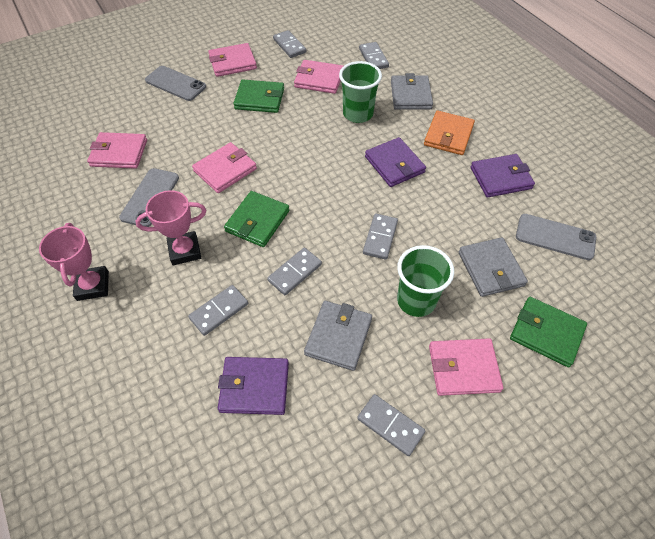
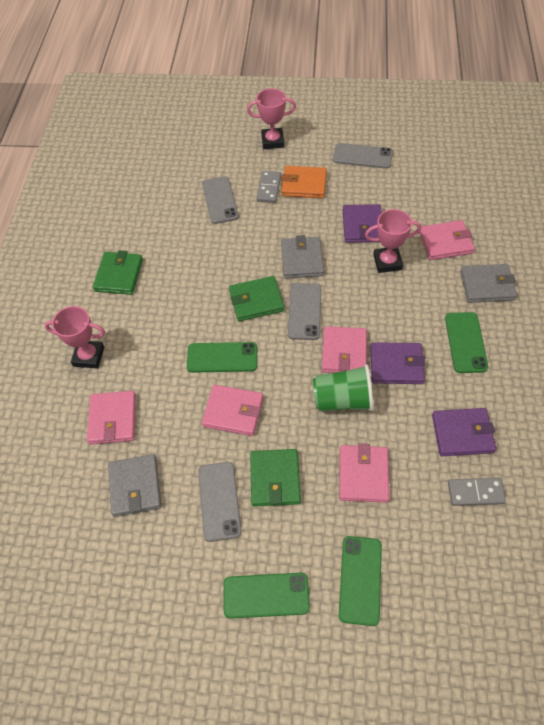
green cup: [339,61,382,123] [397,245,454,317] = 2 -> [313,364,374,411] = 1
green phone: none = 0 -> [187,342,257,373] [223,573,310,619] [339,536,382,626] [445,312,488,373] = 4
grey domino: [188,285,248,336] [267,248,322,295] [273,30,306,58] [357,394,425,456] [359,42,389,69] [363,214,398,260] = 6 -> [257,171,281,203] [448,478,506,506] = 2
grey phone: [119,168,179,227] [145,66,206,101] [516,214,596,260] = 3 -> [198,462,242,542] [202,176,239,224] [288,283,321,340] [333,143,393,169] = 4
pink trophy: [39,223,109,301] [135,190,206,265] = 2 -> [45,306,105,369] [247,88,296,149] [365,209,421,273] = 3

